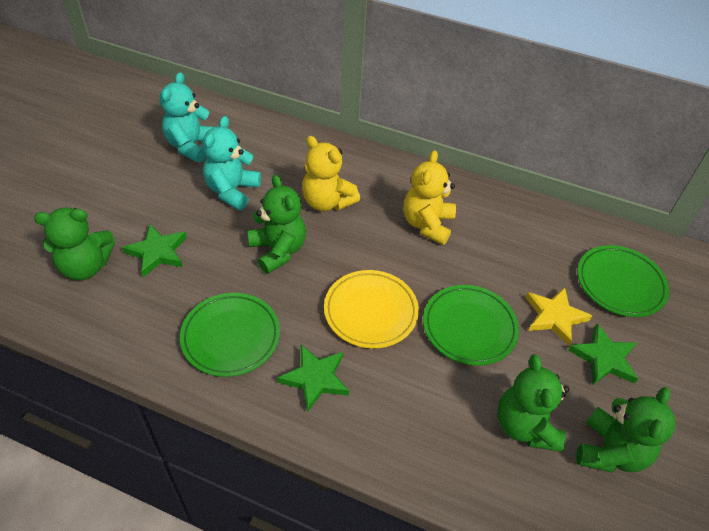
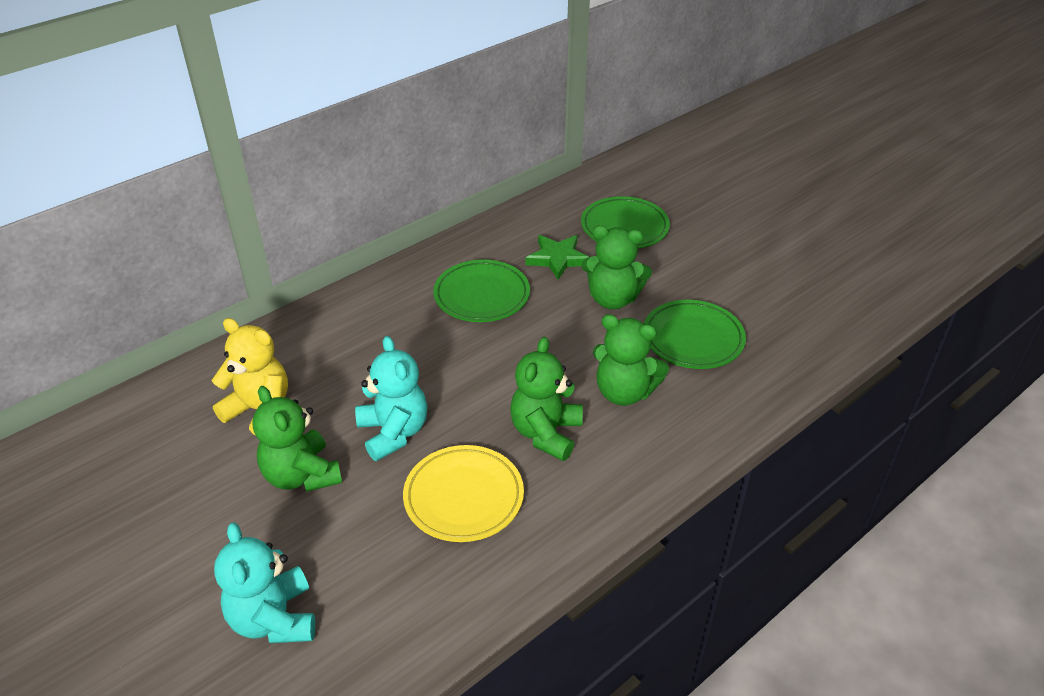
green star: [122,224,187,277] [277,345,349,413] [568,323,638,385] = 3 -> [525,235,589,280] = 1
yellow star: [526,287,592,346] = 1 -> none = 0
yellow teddy bear: [302,136,360,211] [403,150,456,245] = 2 -> [212,318,288,435] = 1

